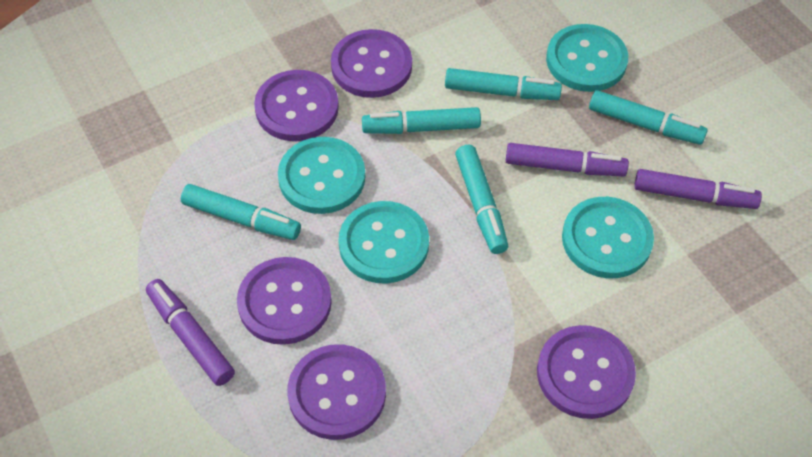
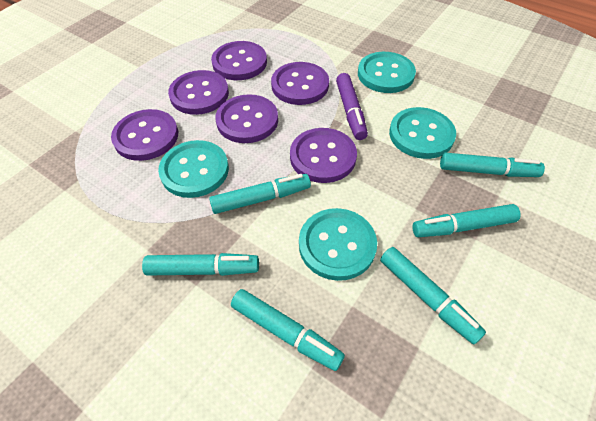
purple button: [237,257,332,345] [254,70,339,141] [287,344,386,440] [331,29,412,98] [537,325,636,419] = 5 -> [111,109,178,161] [168,70,229,115] [211,41,267,80] [215,94,278,143] [271,62,329,105] [290,128,357,183] = 6
purple marker: [146,279,235,386] [506,143,629,176] [634,169,762,209] = 3 -> [336,73,368,140] = 1
turquoise marker: [181,184,301,240] [362,107,481,134] [445,68,562,100] [455,145,508,254] [589,90,708,145] = 5 -> [142,253,259,276] [209,174,311,214] [231,289,345,371] [380,247,486,344] [413,204,521,237] [440,153,545,177] = 6

